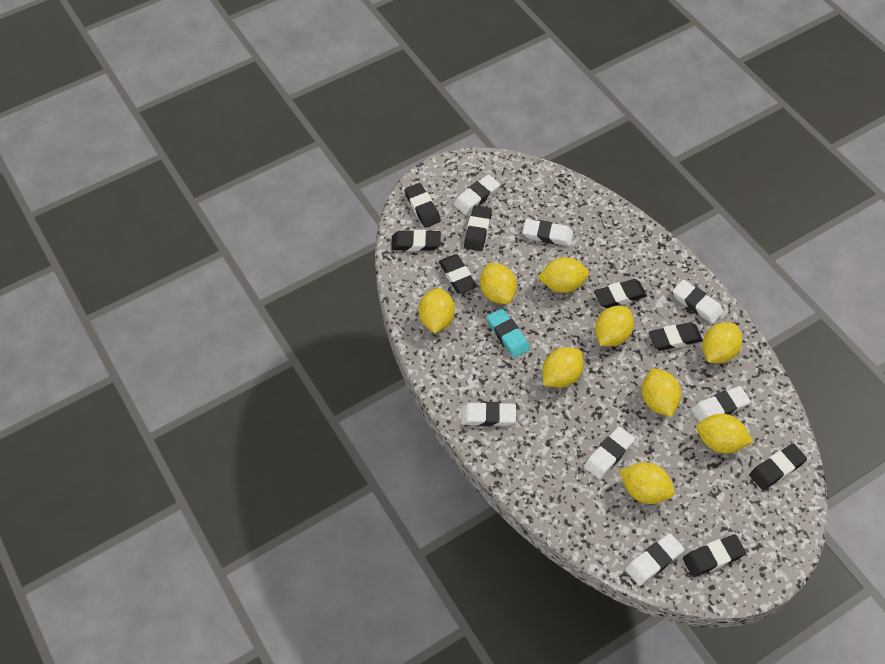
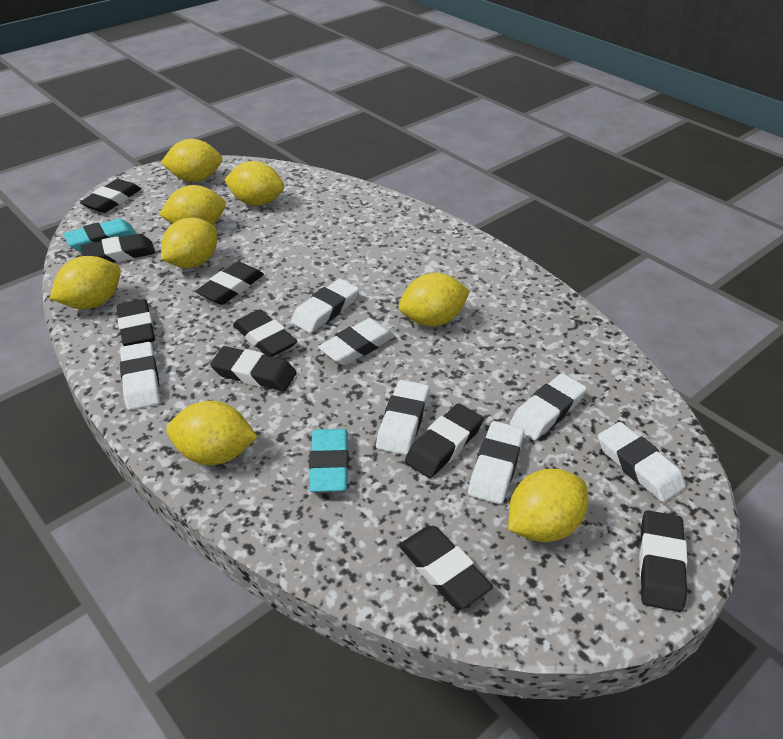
black eraser: [391,230,441,251] [404,183,441,228] [439,254,477,294] [464,205,492,251] [594,279,647,308] [649,322,703,351] [683,534,746,577] [749,443,807,490] = 8 -> [80,179,141,213] [81,234,155,262] [117,299,155,346] [195,262,264,305] [210,346,297,391] [233,309,297,357] [399,526,493,609] [405,403,483,478] [639,510,688,612] = 9
turquoise eraser: [486,308,530,358] = 1 -> [63,218,136,252] [309,429,349,492] = 2
yellow lemon: [419,288,455,333] [480,263,517,304] [538,257,589,293] [542,347,584,388] [595,306,634,346] [619,462,675,504] [642,369,681,417] [696,414,753,453] [702,323,742,363] = 9 -> [50,256,121,309] [159,185,226,225] [161,139,222,182] [161,217,217,268] [166,401,258,465] [224,161,284,206] [399,273,470,326] [508,469,588,542] = 8

